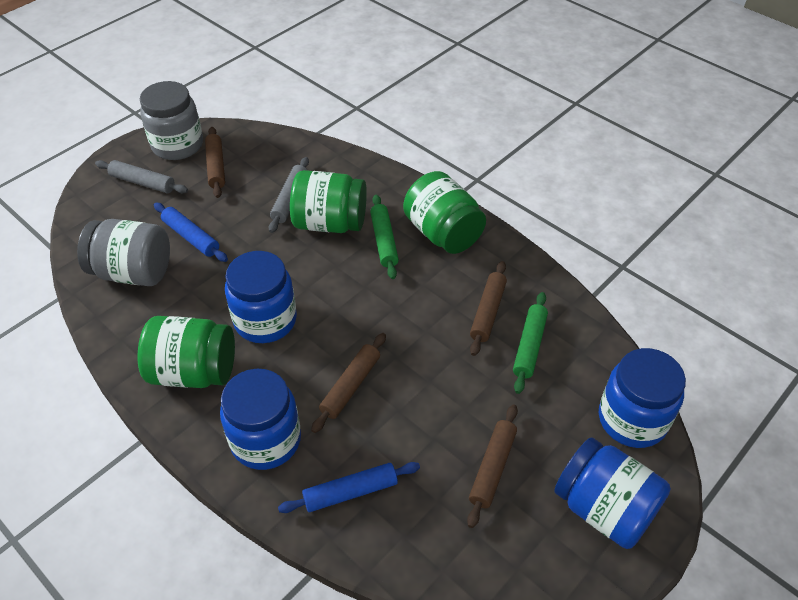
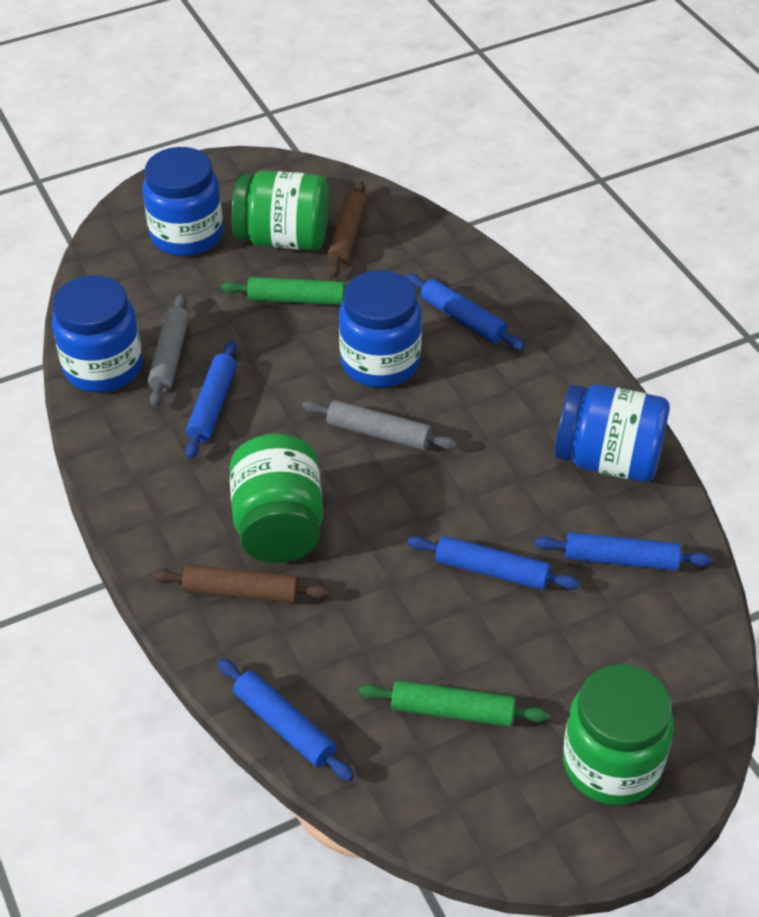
blue rolling pin: [154,203,228,262] [278,462,420,513] = 2 -> [185,340,237,459] [218,659,354,781] [406,273,525,350] [407,536,580,590] [534,532,712,571] = 5
brown rolling pin: [205,127,225,198] [311,333,386,433] [467,404,518,528] [470,261,507,356] = 4 -> [152,565,330,603] [327,181,367,278] = 2
grey jar: [77,219,170,286] [140,81,203,160] = 2 -> none = 0

